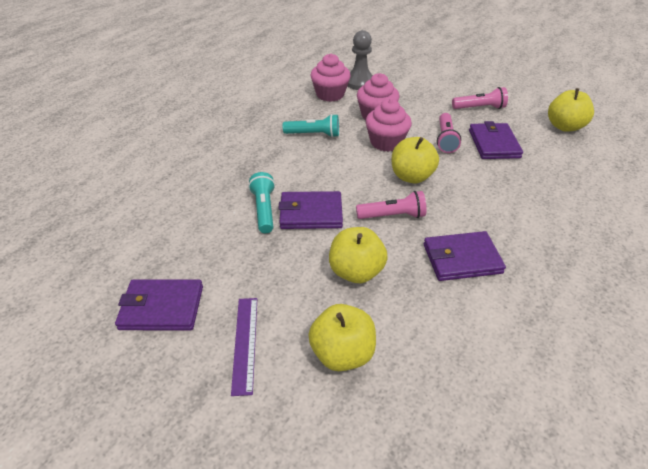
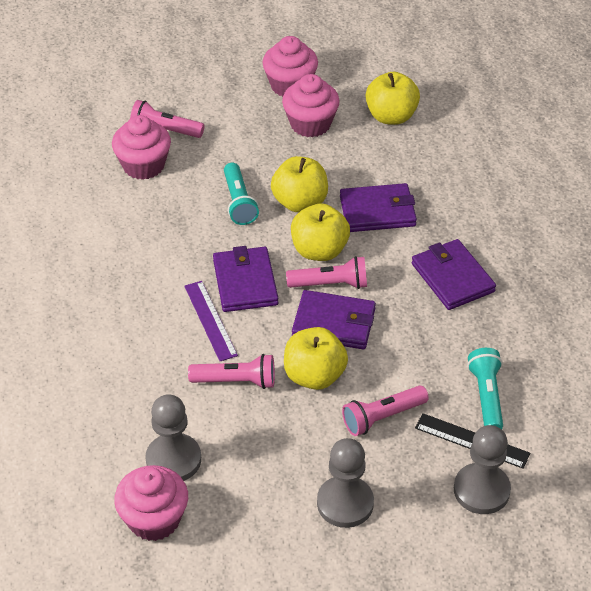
black ruler: none = 0 -> [415,413,530,469] = 1
grey pawn: [347,30,373,90] = 1 -> [145,394,201,481] [317,438,374,528] [454,425,511,514] = 3
pink cupcake: [310,54,351,102] [357,73,400,120] [366,99,412,152] = 3 -> [112,115,171,180] [114,465,188,541] [263,36,318,97] [282,74,340,138] = 4
pink flashlight: [356,191,426,219] [437,113,461,153] [452,87,508,109] = 3 -> [130,100,204,138] [188,354,275,389] [286,256,367,289] [342,385,429,436] = 4

